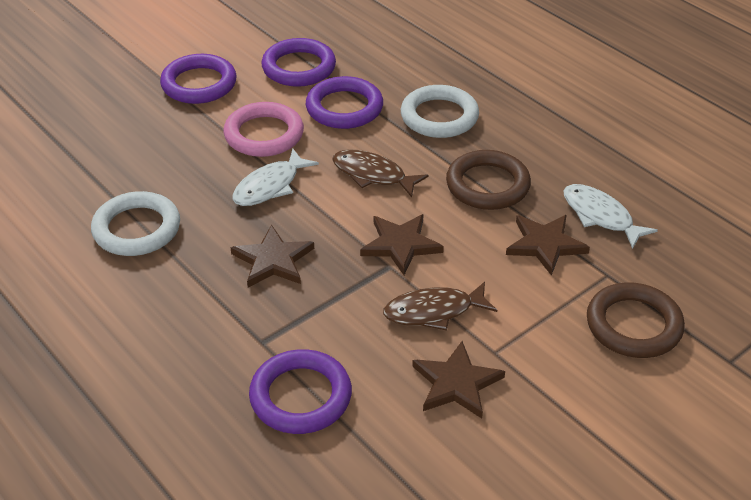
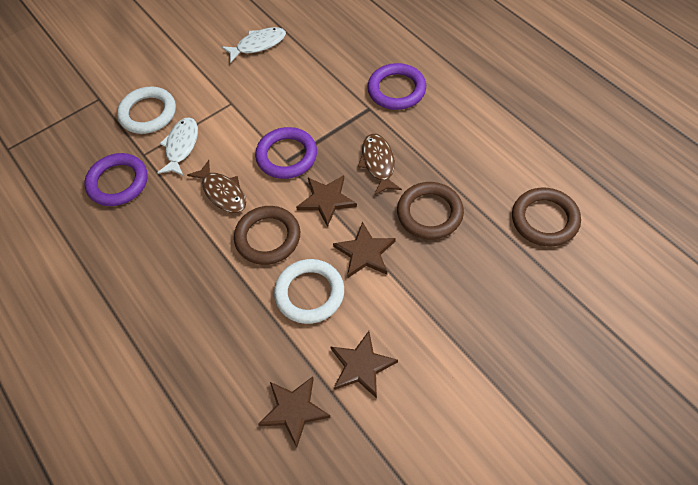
brown ring: [446,150,531,210] [587,282,685,358] = 2 -> [234,206,300,265] [397,182,464,239] [512,187,581,247] = 3
pink ring: [224,102,304,157] = 1 -> none = 0
purple ring: [160,54,236,104] [249,349,352,434] [261,38,336,87] [306,76,383,129] = 4 -> [84,153,148,206] [255,127,317,179] [367,63,426,110] = 3

